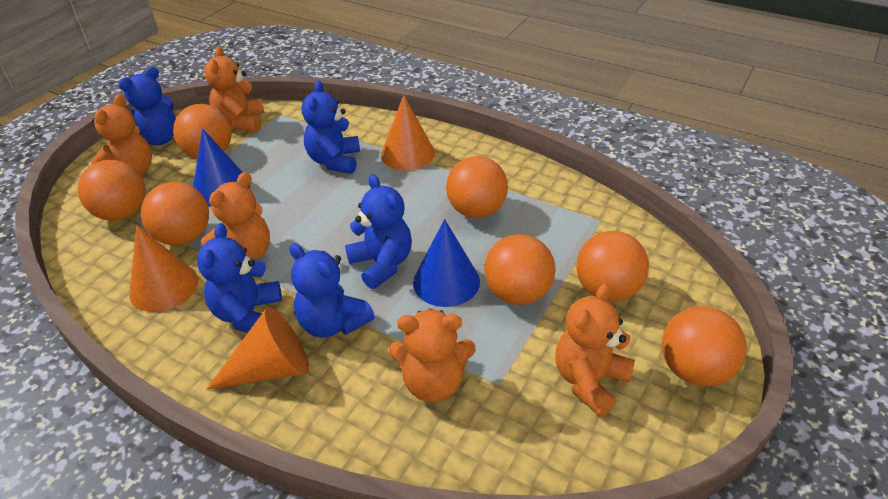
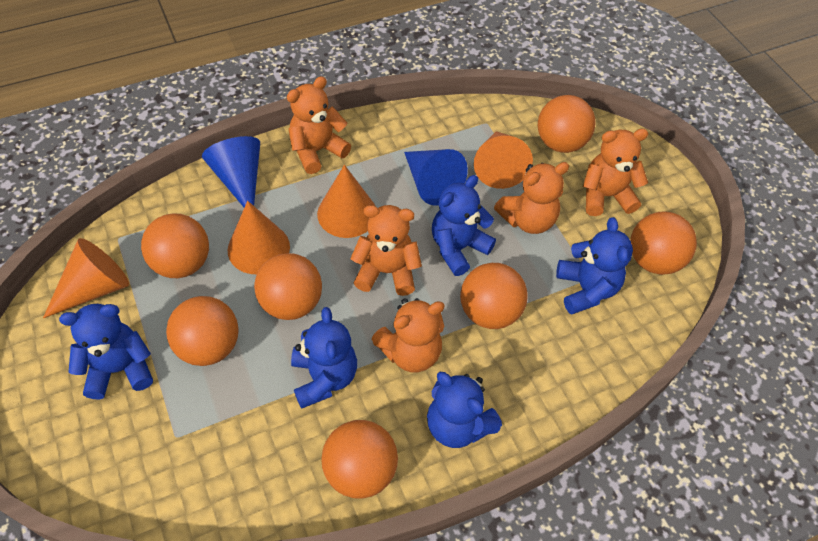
orange cone: [129,225,198,312] [207,307,309,390] [381,95,435,171] = 3 -> [43,238,129,318] [228,201,290,274] [317,165,375,238] [474,131,533,189] = 4

